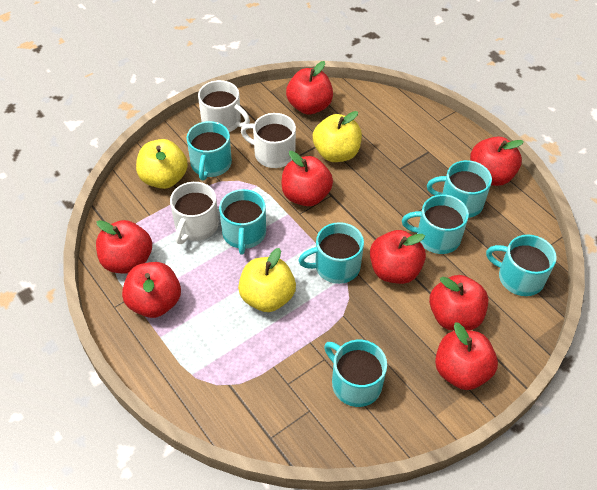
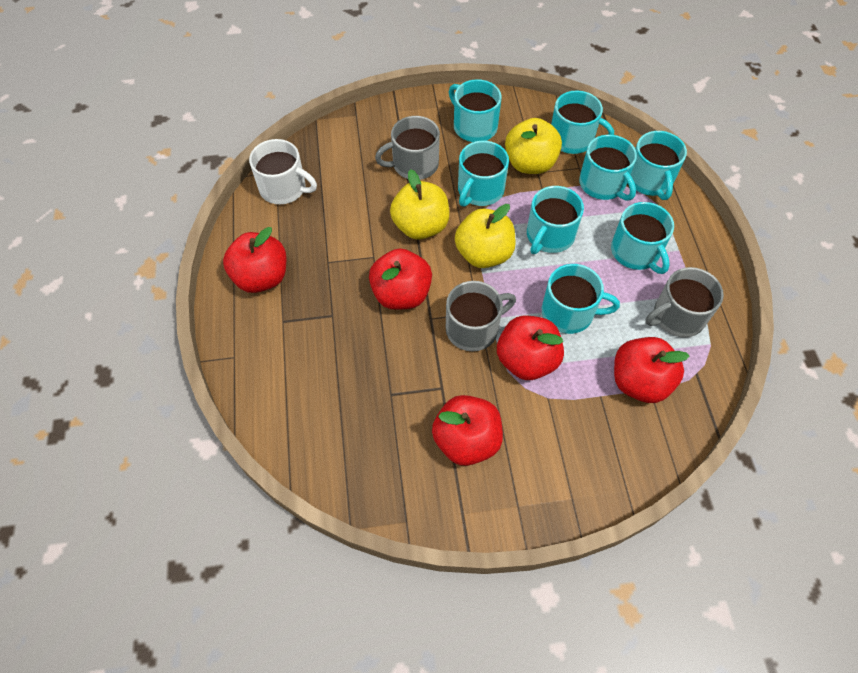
grey mug: none = 0 -> [375,116,440,180] [446,281,516,352] [645,267,724,338] = 3
red apple: [96,220,152,274] [122,262,181,318] [281,151,333,206] [286,61,333,115] [370,230,426,284] [429,275,488,331] [435,322,498,390] [470,136,524,186] = 8 -> [223,227,286,293] [369,248,432,310] [432,395,503,466] [497,316,564,380] [614,337,689,403] = 5
turquoise mug: [186,121,232,181] [219,189,266,255] [298,222,364,284] [324,340,387,407] [402,194,469,254] [427,160,492,218] [486,235,557,296] = 7 -> [449,79,502,142] [458,141,509,207] [527,186,584,254] [542,264,620,334] [551,90,614,154] [579,135,637,201] [611,202,674,274] [631,131,687,200] = 8
white mug: [170,182,219,244] [198,80,250,132] [241,113,296,168] = 3 -> [249,139,317,204] = 1

